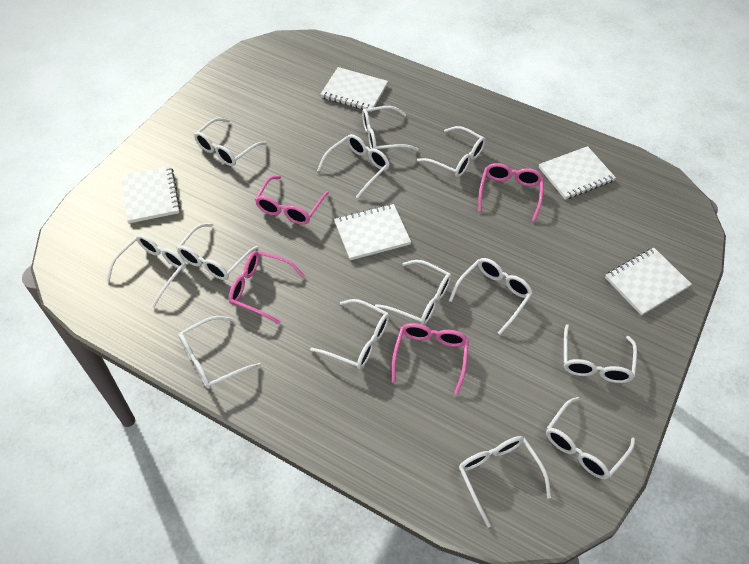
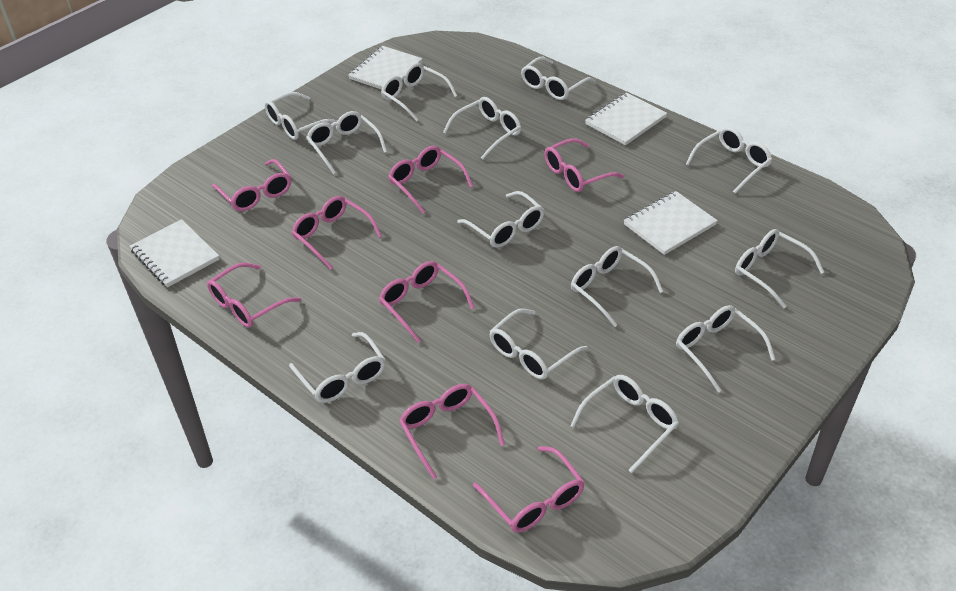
pink glasses: [229,251,305,324] [255,176,329,225] [392,323,469,395] [478,163,544,221] = 4 -> [207,262,301,328] [212,159,291,211] [291,196,382,270] [379,261,475,343] [388,146,473,214] [399,384,505,479] [473,446,585,532] [544,138,624,192] = 8
white notebook: [121,166,180,223] [320,67,388,112] [334,204,411,260] [539,146,616,200] [605,248,692,316] = 5 -> [130,219,219,287] [348,46,423,90] [585,93,667,145] [624,191,718,255] = 4

